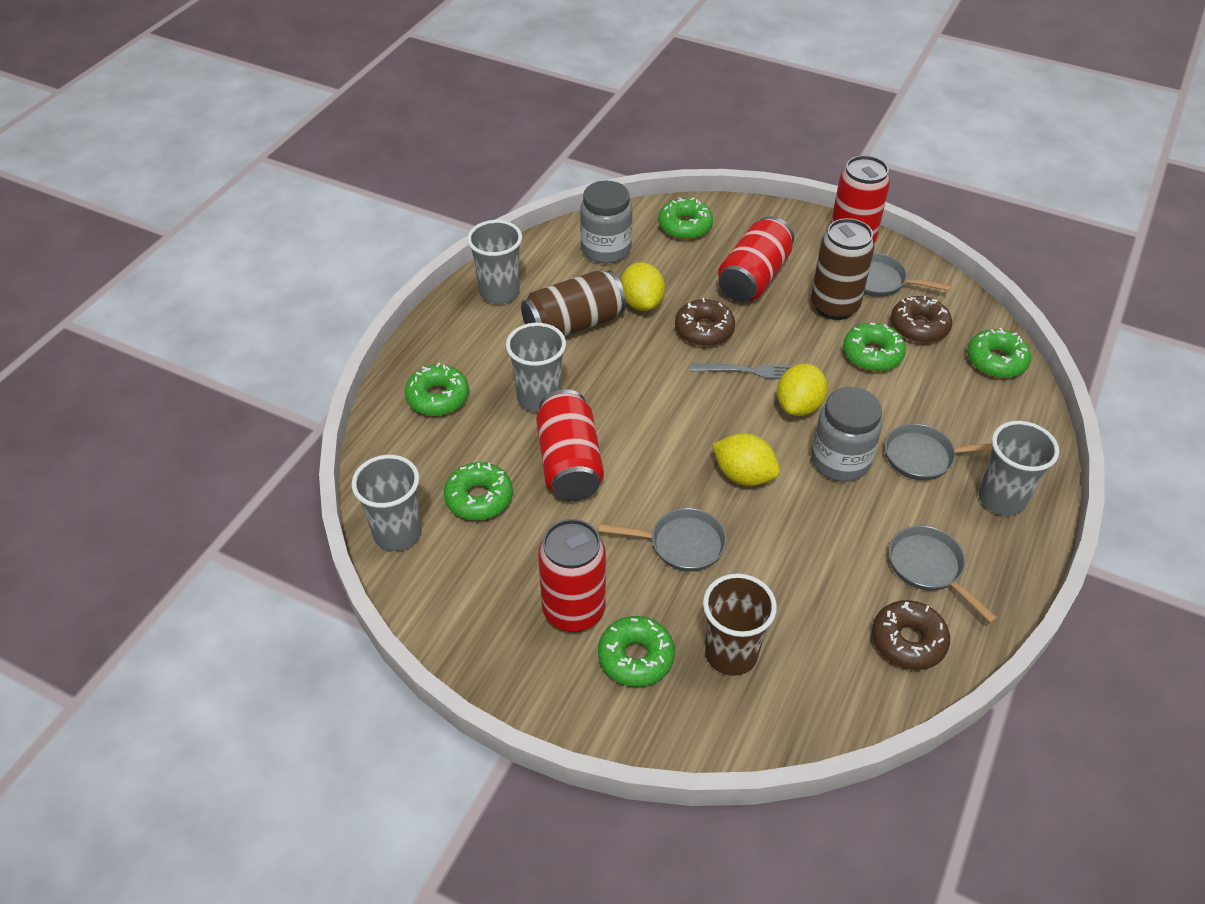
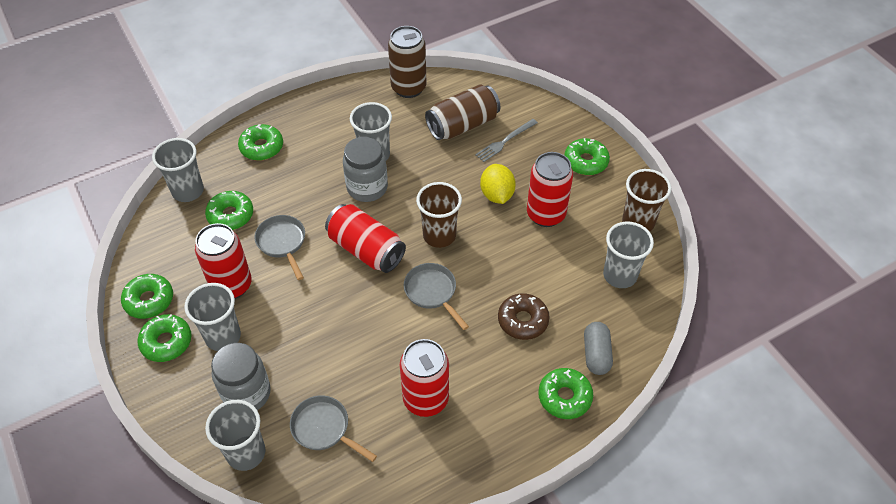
brown cup: [703,573,777,676] = 1 -> [416,182,462,248] [622,169,671,232] = 2
brown donut: [675,298,735,346] [872,600,950,670] [891,296,952,343] = 3 -> [498,293,550,340] = 1
grey capsule: none = 0 -> [584,322,613,375] = 1
grey cup: [351,455,422,551] [467,220,522,304] [506,323,566,412] [979,421,1059,516] = 4 -> [152,138,204,202] [184,283,241,351] [205,400,266,471] [350,102,392,161] [603,222,654,288] = 5
grey pan: [599,508,727,572] [864,253,952,297] [885,424,993,481] [889,525,998,623] = 4 -> [254,215,305,280] [290,395,377,462] [404,263,469,330] = 3
yellow lemon: [620,262,665,311] [712,433,780,486] [777,364,827,416] = 3 -> [480,164,516,204] = 1

